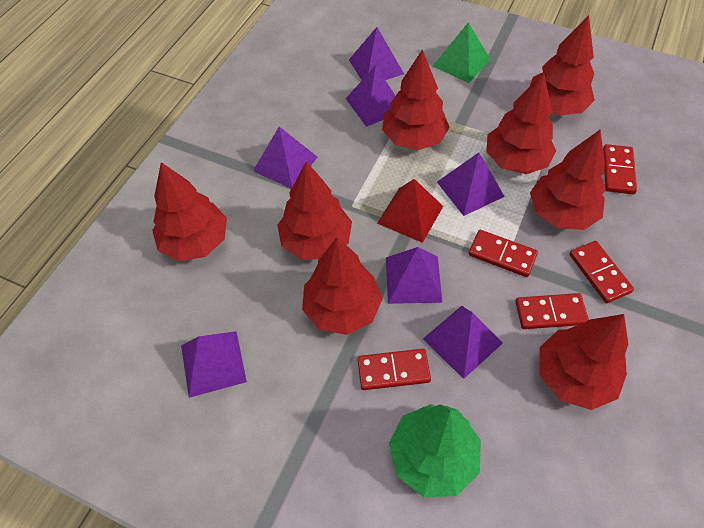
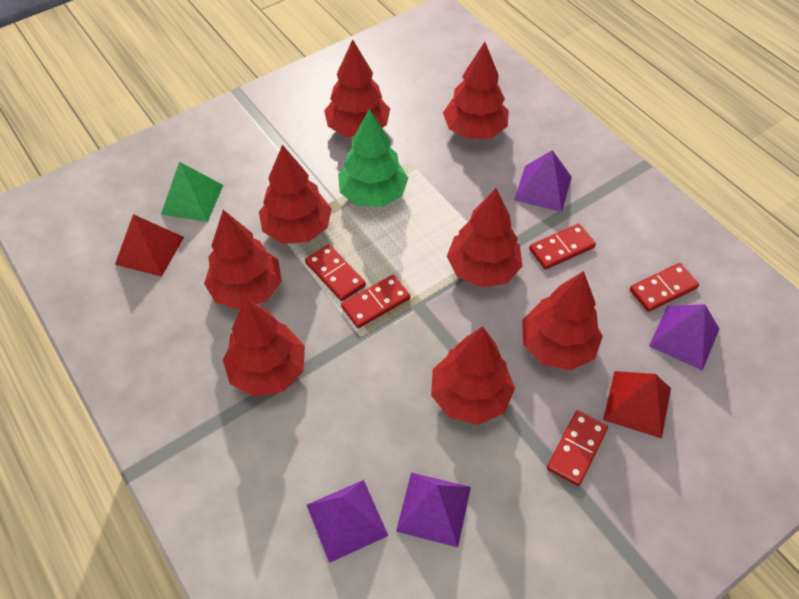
purple pyramid: [181,331,247,398] [253,127,317,189] [346,65,395,127] [349,27,404,80] [386,247,442,304] [423,306,503,379] [437,152,505,216] = 7 -> [307,480,388,563] [396,472,471,547] [514,150,572,212] [649,304,719,371] = 4
red pyramid: [377,179,443,243] = 1 -> [115,214,184,277] [603,371,671,439] = 2

